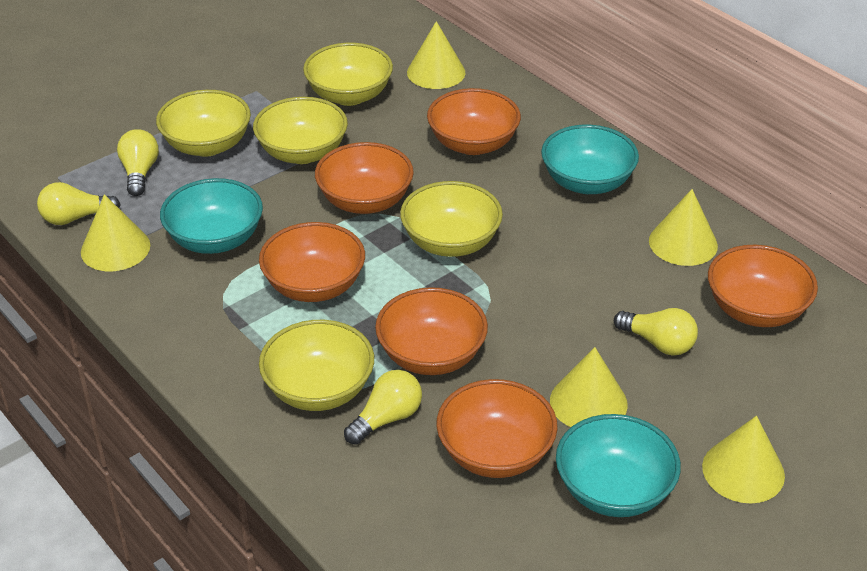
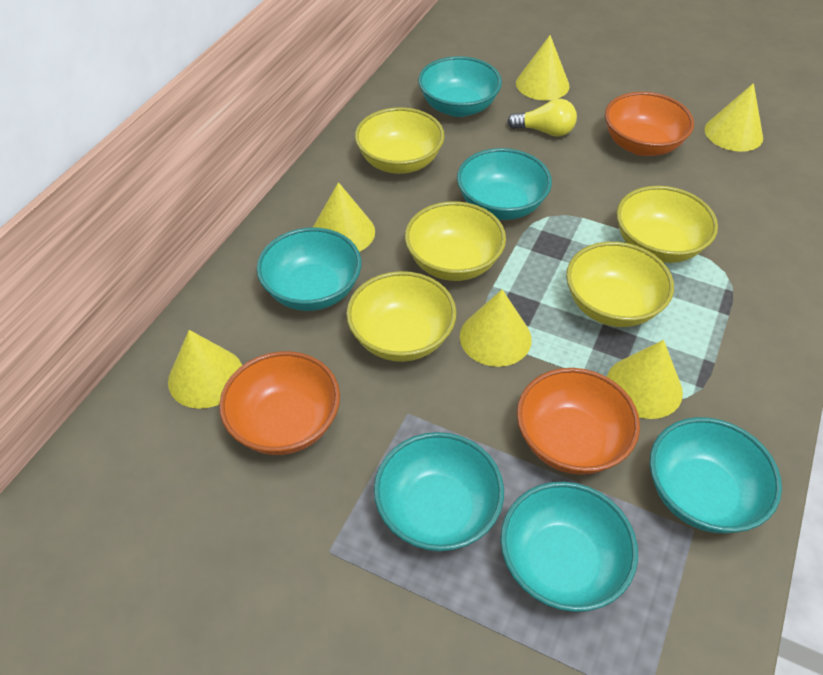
orange bowl: [259,222,365,302] [315,142,414,214] [375,287,488,375] [427,88,521,155] [436,379,558,478] [708,245,818,327] = 6 -> [219,351,340,455] [517,368,640,475] [605,92,694,156] = 3
turquoise bowl: [160,178,263,254] [541,125,639,194] [556,414,681,517] = 3 -> [257,227,361,311] [374,432,504,551] [418,56,502,117] [457,148,552,220] [500,482,638,612] [650,417,782,533] = 6
yellow cone: [81,194,150,272] [407,21,465,89] [550,347,628,427] [649,189,718,266] [702,416,785,503] = 5 -> [168,330,242,409] [313,182,375,252] [460,289,532,367] [516,35,570,100] [607,340,683,419] [705,83,763,152] = 6
yellow light bulb: [37,182,121,225] [117,129,159,196] [344,370,422,445] [614,308,698,356] = 4 -> [507,99,577,137] = 1

